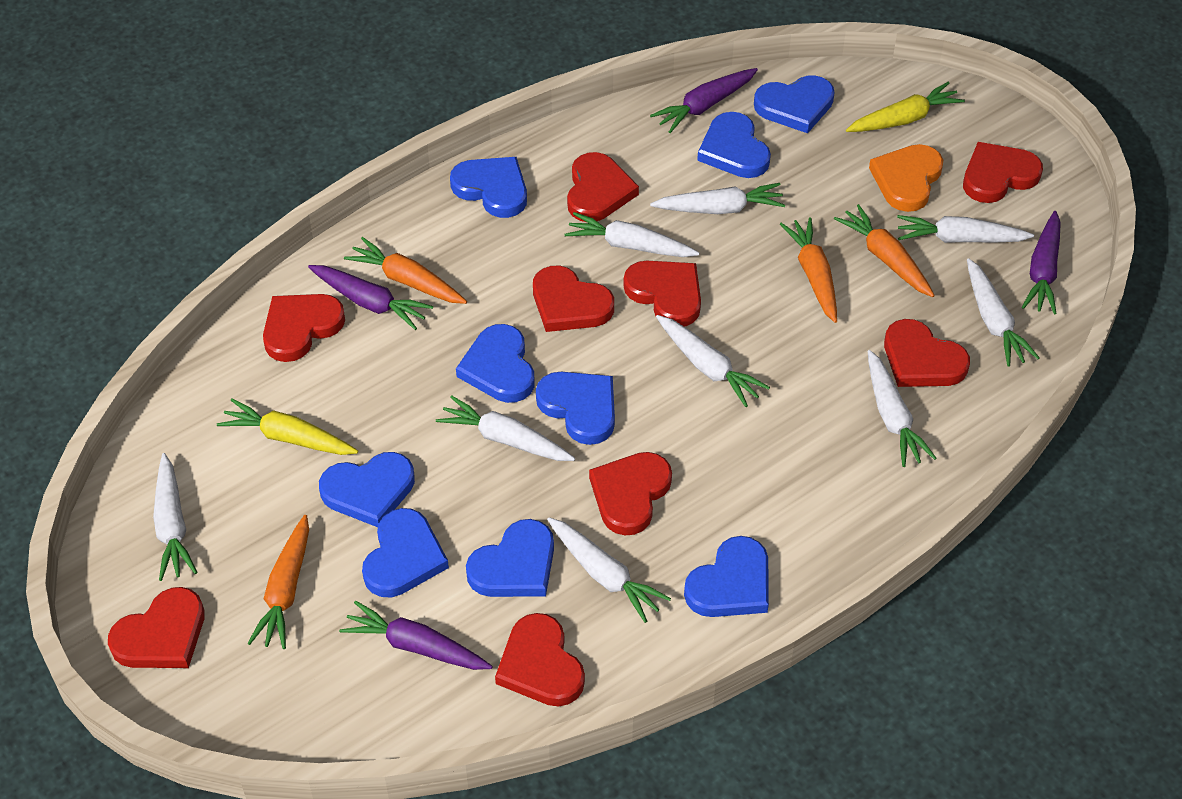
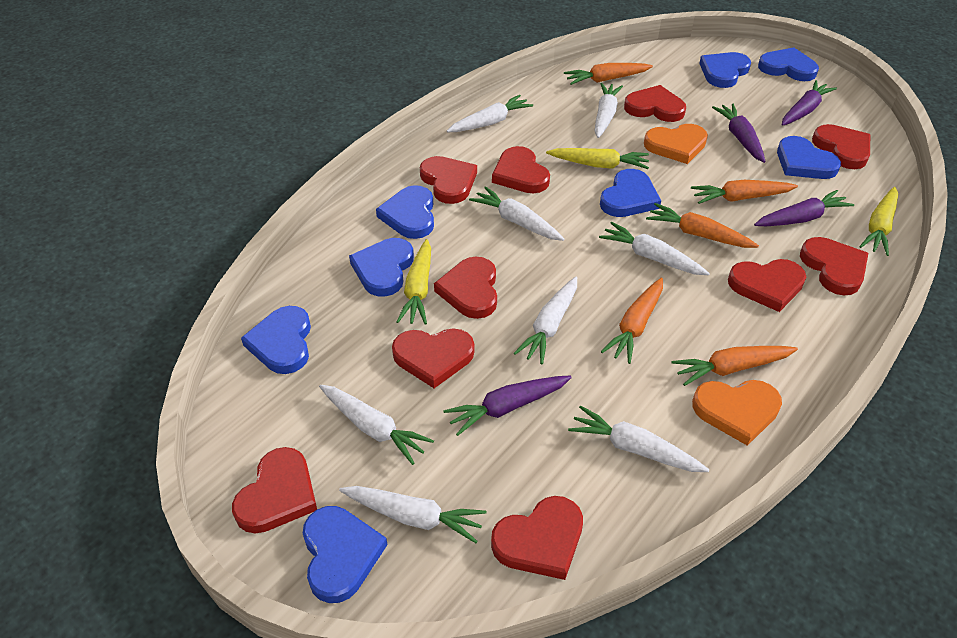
blue heart: [319,452,415,527] [362,508,449,598] [450,157,527,218] [456,324,535,403] [466,519,554,597] [536,372,615,445] [684,536,769,617] [697,112,771,178] [754,76,835,133] = 9 -> [241,306,311,374] [303,506,387,603] [349,238,414,297] [376,185,434,239] [600,169,661,217] [699,52,751,88] [758,47,819,81] [777,136,841,179] = 8
orange carrot: [247,515,309,649] [344,237,467,304] [780,217,837,323] [834,204,935,297] = 4 -> [564,63,653,85] [601,278,663,364] [646,203,759,248] [672,346,798,386] [691,180,798,204] = 5
orange heart: [869,144,943,212] = 1 -> [644,124,708,164] [692,380,782,446] = 2
red heart: [108,587,204,668] [263,294,345,362] [495,613,585,707] [533,266,614,332] [567,152,639,222] [589,452,672,536] [623,261,701,326] [884,319,970,387] [963,142,1043,203] = 9 -> [232,447,317,534] [392,328,474,388] [420,156,477,204] [434,256,497,319] [491,496,583,580] [492,146,550,193] [624,85,686,122] [728,259,806,312] [800,237,868,295] [812,124,870,169] = 10
white carrot: [153,453,197,581] [436,395,575,461] [547,517,671,623] [564,212,699,257] [650,183,785,214] [656,315,770,407] [868,350,937,467] [897,215,1034,243] [967,258,1040,367] = 9 -> [319,385,434,465] [339,486,486,543] [447,95,533,132] [469,186,564,241] [514,277,577,364] [568,405,710,472] [595,83,623,138] [599,222,710,275] = 8
yellow carrot: [217,399,358,455] [846,82,965,132] = 2 -> [396,239,431,325] [546,148,649,169] [859,187,898,256] = 3

